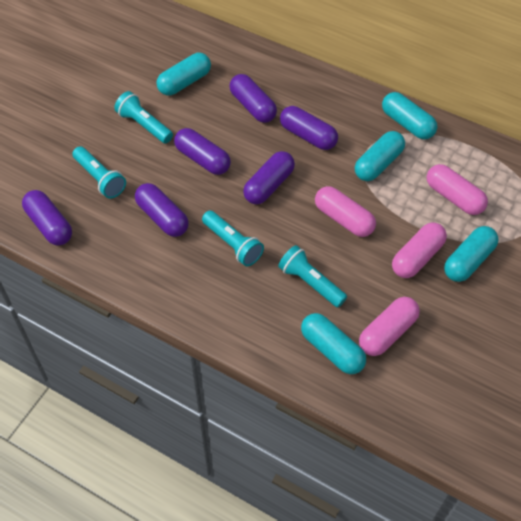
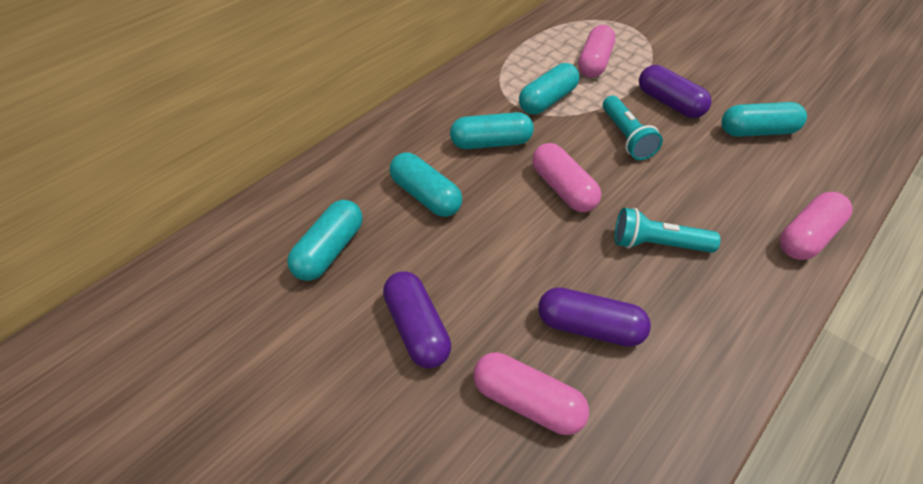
purple capsule: [22,190,72,245] [135,183,189,237] [174,128,231,175] [229,74,277,123] [243,151,295,204] [280,106,338,150] = 6 -> [383,271,451,369] [538,287,651,347] [639,65,712,118] = 3
turquoise flashlight: [72,146,126,199] [114,91,173,143] [202,211,264,266] [278,245,347,308] = 4 -> [603,96,663,160] [615,208,721,253] = 2

